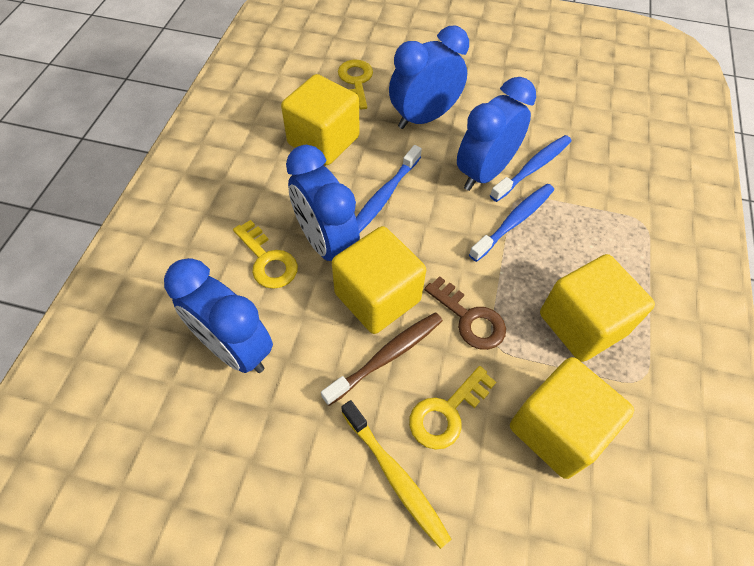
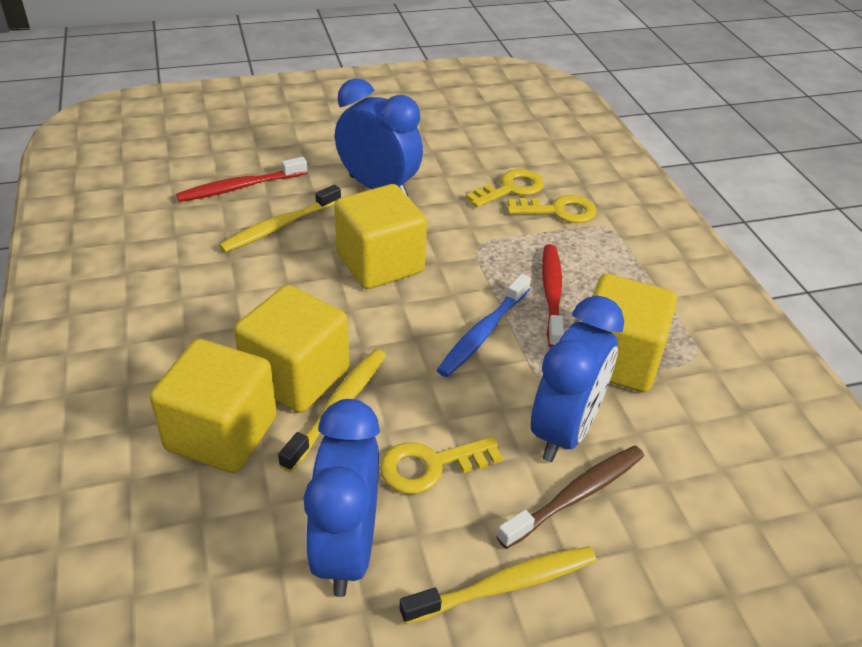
blue clock: [164,258,273,373] [286,145,360,261] [389,25,469,129] [457,77,536,191] = 4 -> [304,399,380,597] [335,78,423,197] [531,296,624,462] = 3
blue toothbrush: [356,145,422,233] [469,184,554,262] [490,135,572,202] = 3 -> [437,274,531,377] = 1
brown key: [424,276,506,350] = 1 -> none = 0
red toothbrush: none = 0 -> [176,157,307,202] [542,244,564,347] = 2
yellow toothbrush: [341,400,452,549] = 1 -> [219,185,341,252] [278,349,386,472] [400,546,596,624] = 3

